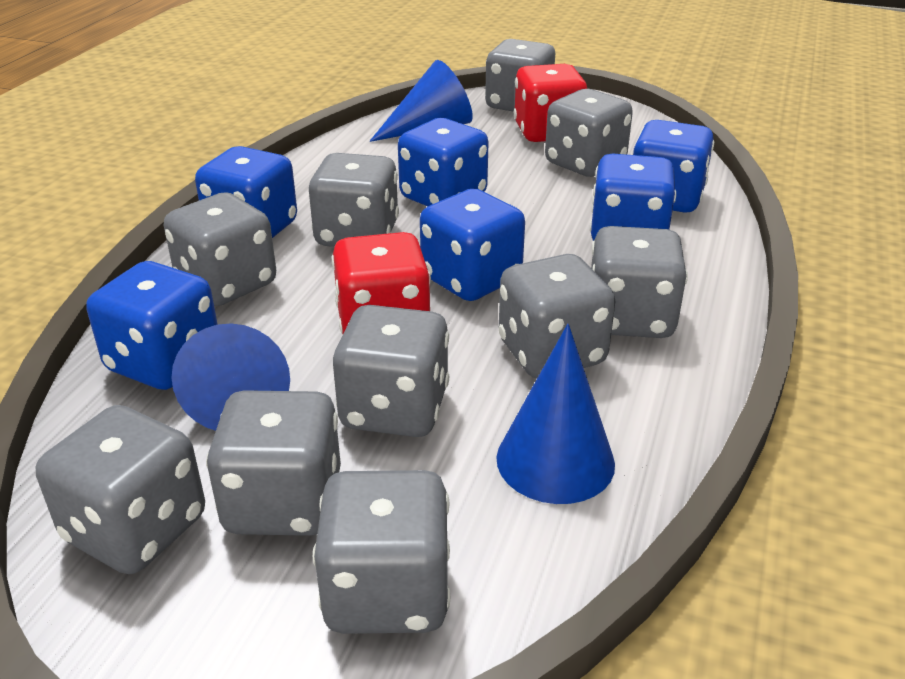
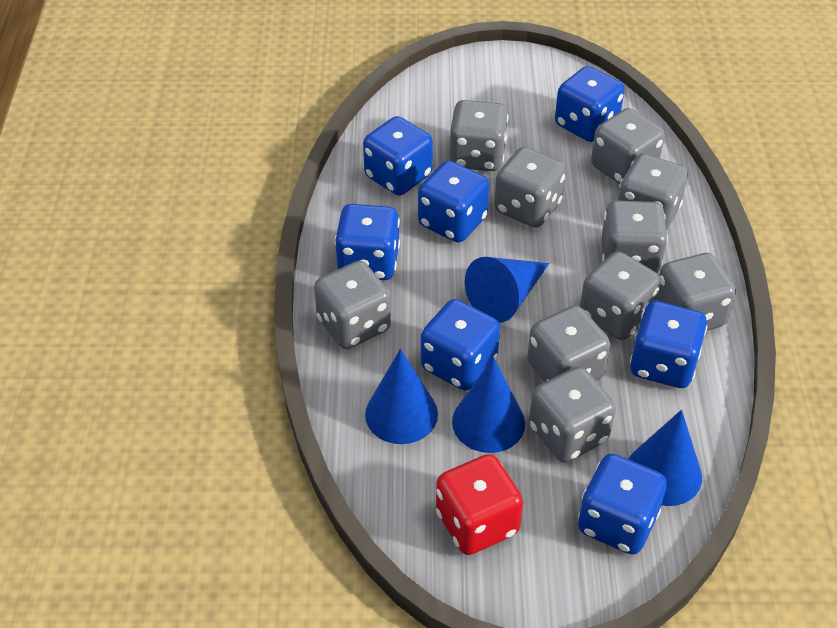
blue cone: [172,323,290,431] [370,60,473,142] [496,324,615,504] = 3 -> [365,349,438,444] [452,357,525,453] [465,257,549,323] [629,410,702,506] = 4
blue dice: [86,261,218,390] [195,146,297,238] [398,118,489,206] [420,189,525,301] [590,153,676,241] [633,120,714,213] = 6 -> [335,204,400,280] [363,116,433,196] [418,161,489,242] [421,299,500,390] [555,66,625,142] [578,454,667,555] [630,301,707,388] = 7
red dice: [332,232,431,334] [514,64,587,142] = 2 -> [436,454,523,555] = 1

